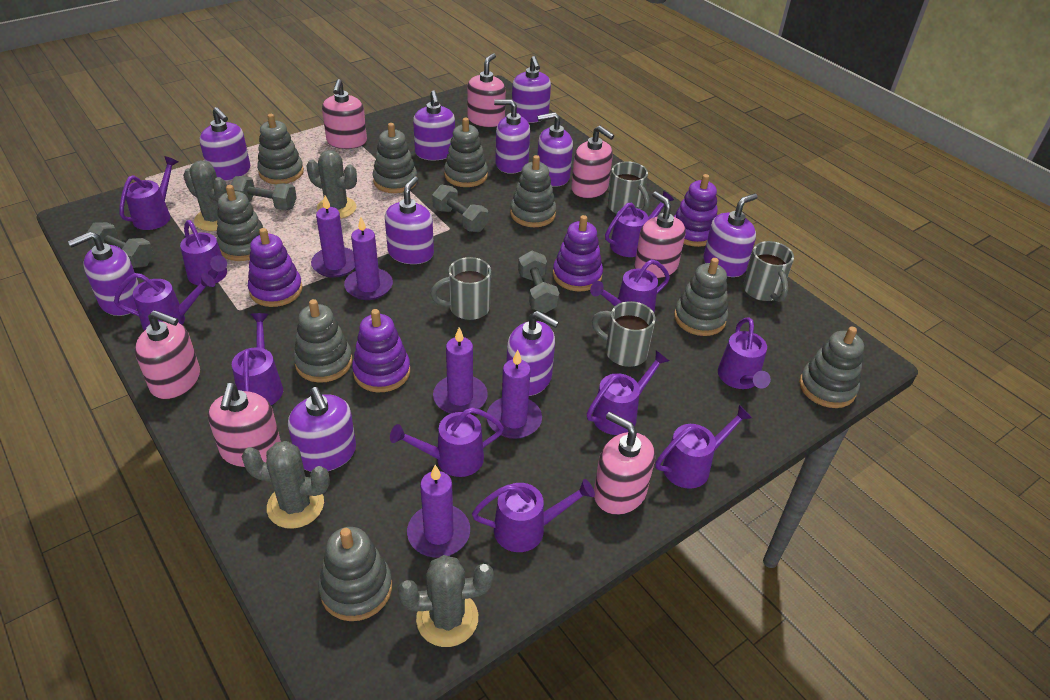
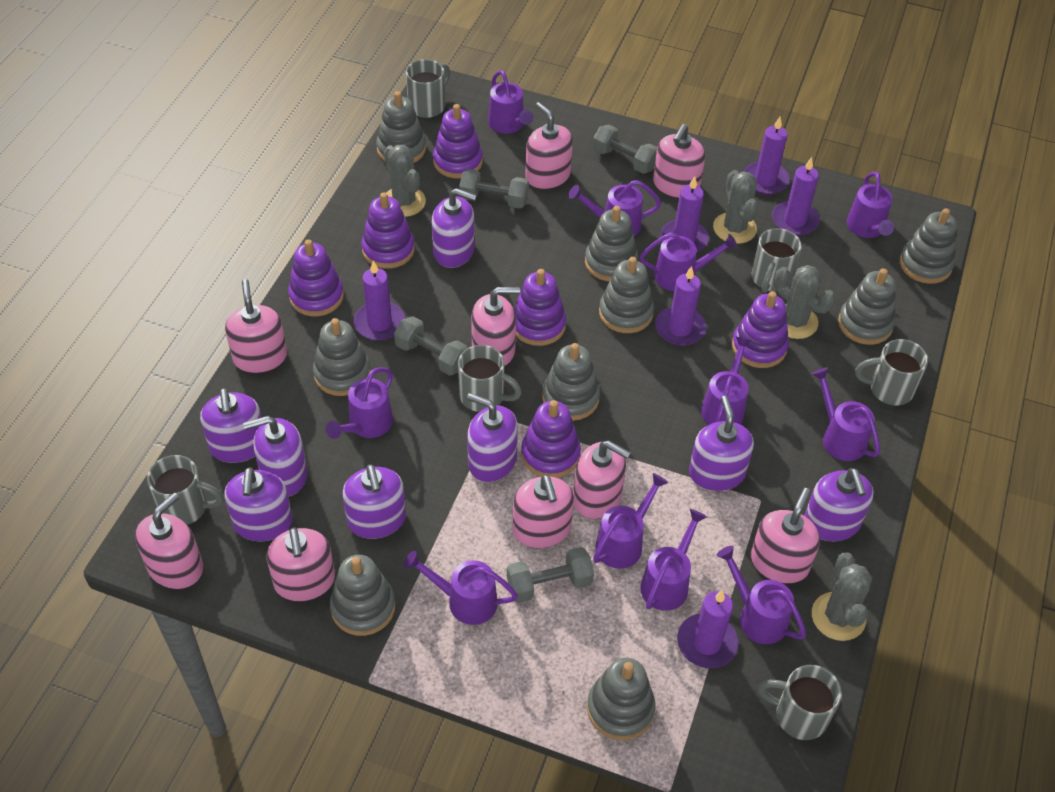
grey mug: [430,257,491,320] [592,301,656,367] [607,161,649,214] [743,241,794,302] = 4 -> [147,455,223,525] [406,59,450,118] [458,345,522,412] [752,228,802,293] [758,665,842,740] [855,339,928,405] = 6
pink soap dispenser: [135,310,200,399] [208,383,281,467] [322,79,367,149] [467,53,506,127] [571,126,614,198] [594,412,655,515] [635,191,686,278] = 7 -> [135,493,203,589] [225,279,287,373] [267,527,335,601] [471,287,520,366] [512,474,574,548] [525,102,573,189] [573,440,631,519] [653,124,705,198] [751,488,820,584] = 9
purple candle: [311,196,355,278] [344,217,393,300] [407,465,470,558] [433,327,488,414] [487,350,542,439] = 5 -> [353,260,405,341] [655,266,706,346] [660,176,709,253] [677,590,738,668] [744,117,790,195] [772,157,820,236] = 6
purple soap dispenser: [68,232,139,316] [200,107,250,181] [288,387,356,472] [385,177,434,264] [413,90,455,160] [494,99,530,174] [507,311,559,396] [512,56,551,123] [537,112,573,187] [703,193,757,277] = 10 -> [200,388,262,463] [224,467,293,541] [243,416,308,496] [342,464,406,539] [432,188,477,268] [467,393,518,482] [689,396,754,491] [804,468,873,541] = 8
purple stacking toy: [248,228,303,307] [352,309,410,392] [553,215,603,292] [674,174,718,247] = 4 -> [288,239,344,316] [361,192,415,269] [433,104,483,178] [514,269,566,346] [521,400,581,478] [732,291,789,368] = 6

